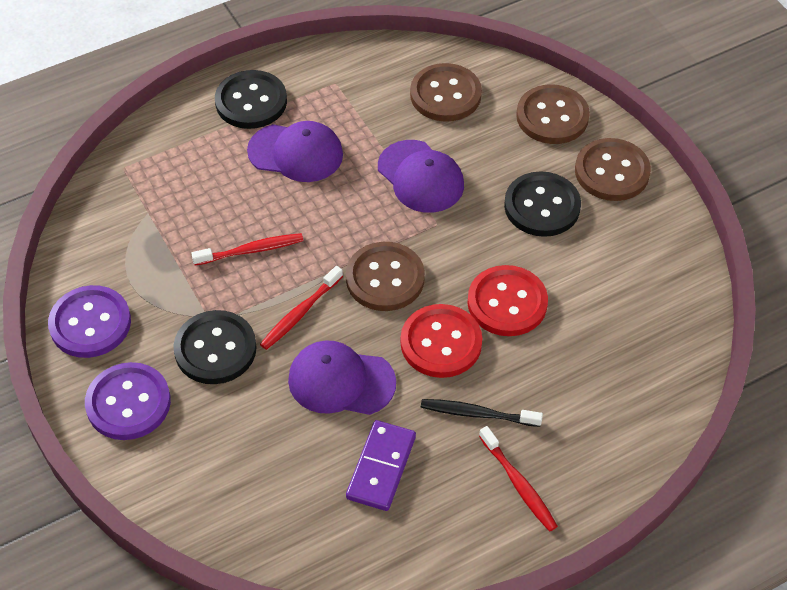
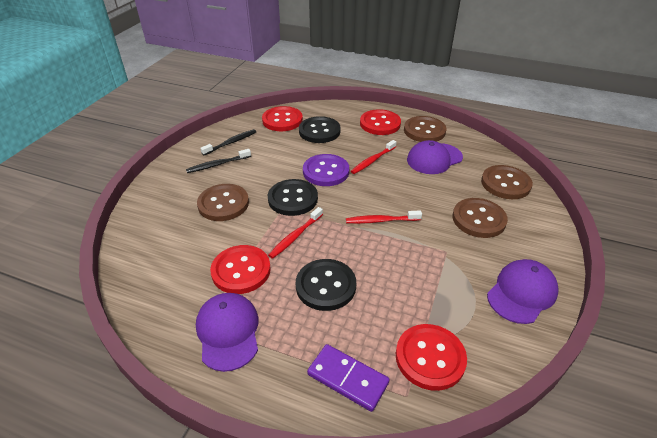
black toothbrush: [421,399,543,427] = 1 -> [186,149,251,173] [200,129,256,156] = 2
purple button: [48,285,131,358] [85,362,171,440] = 2 -> [303,154,349,186] = 1
red button: [401,304,482,378] [467,265,548,336] = 2 -> [210,245,271,294] [262,106,303,131] [360,109,401,135] [396,324,467,391] = 4

